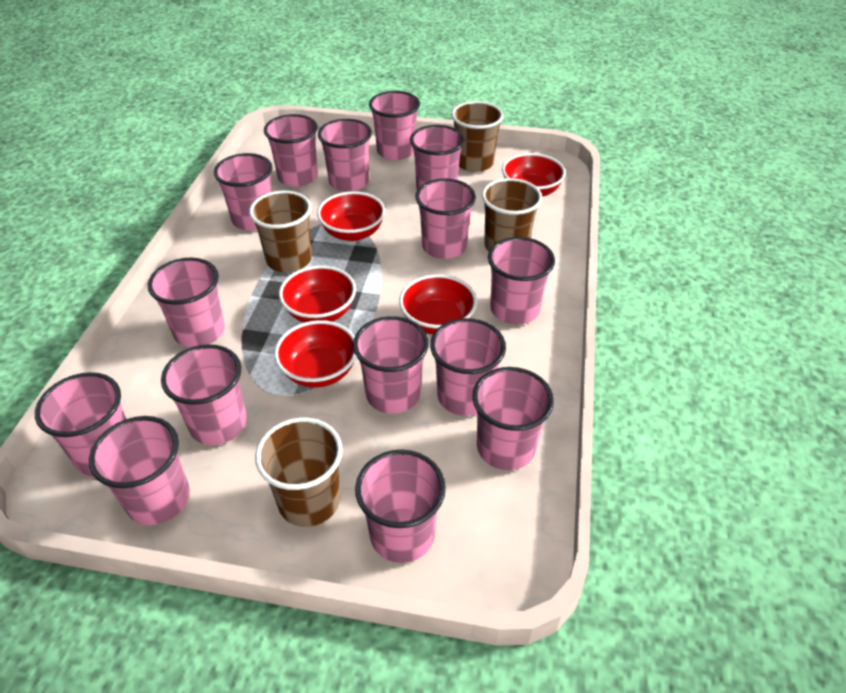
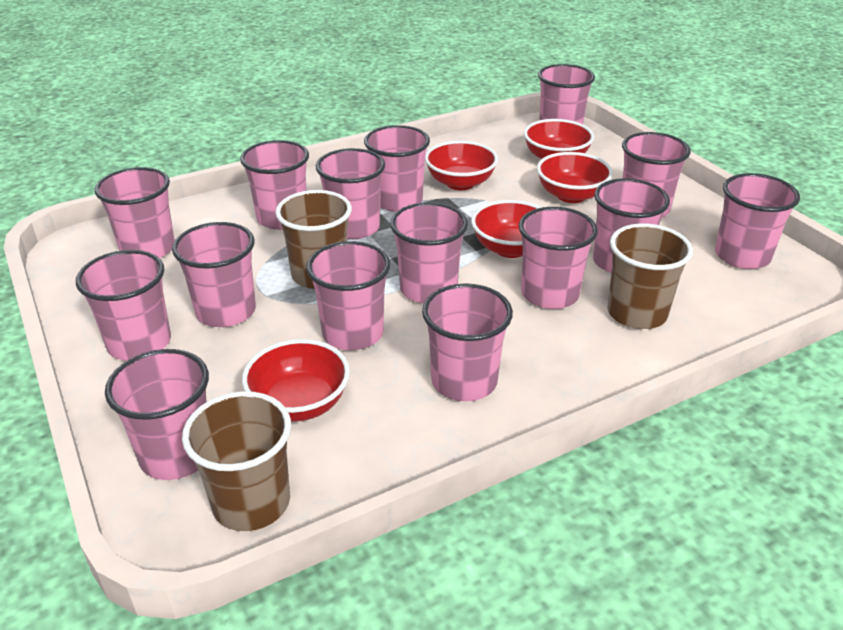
brown cup: [249,191,312,272] [255,417,343,527] [451,101,504,172] [482,178,542,252] = 4 -> [182,391,291,531] [275,190,352,289] [607,223,693,329] = 3

